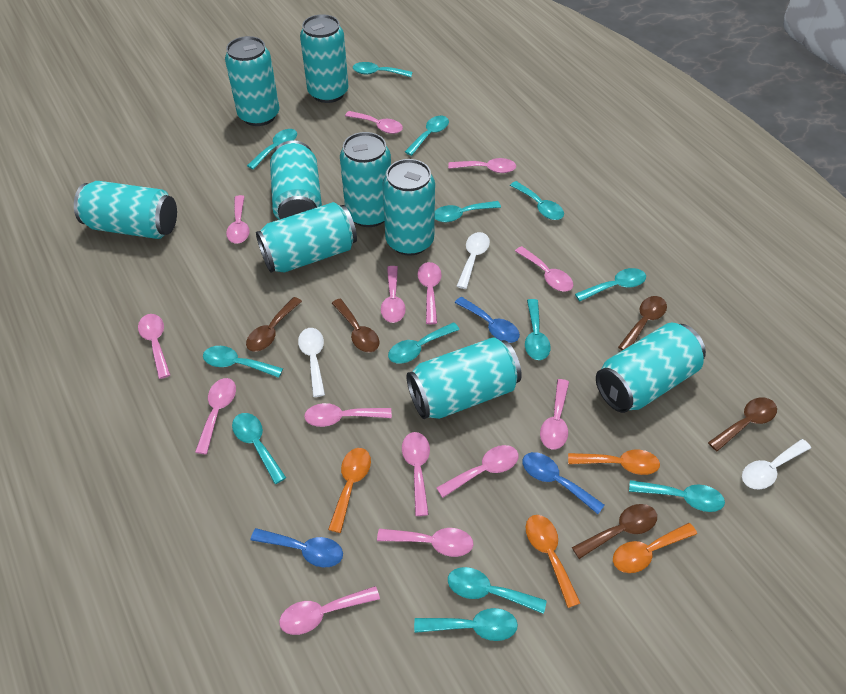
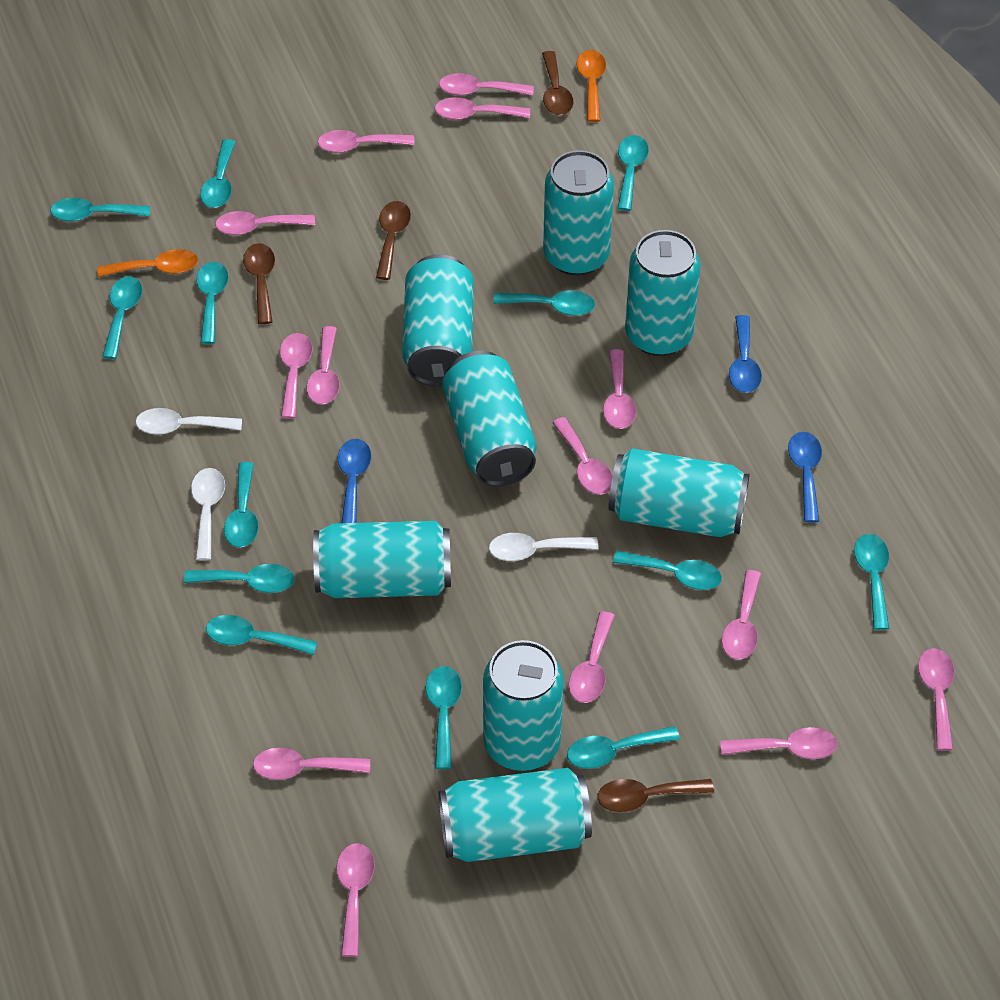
brown spoon: [246,297,302,352] [332,299,380,352] [572,504,657,559] [618,296,667,350] [708,397,777,451] = 5 -> [243,243,275,324] [376,201,411,280] [542,51,573,115] [597,779,714,812] = 4
orange spoon: [328,448,371,533] [526,515,580,608] [568,450,660,475] [613,523,697,573] = 4 -> [97,249,198,277] [576,50,606,122] = 2
turquoise can: [74,181,177,239] [225,36,279,126] [256,202,357,273] [270,140,322,220] [300,14,348,103] [340,132,391,227] [382,159,435,256] [406,337,522,419] [596,323,706,413] = 9 -> [313,521,451,598] [402,254,474,387] [439,768,592,862] [442,350,537,487] [483,640,564,771] [543,150,614,276] [608,448,750,537] [625,230,701,356] = 8

